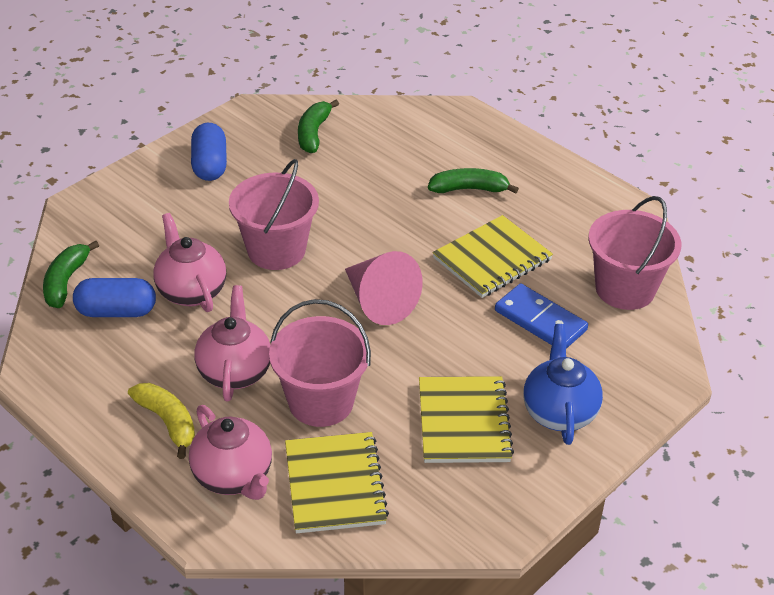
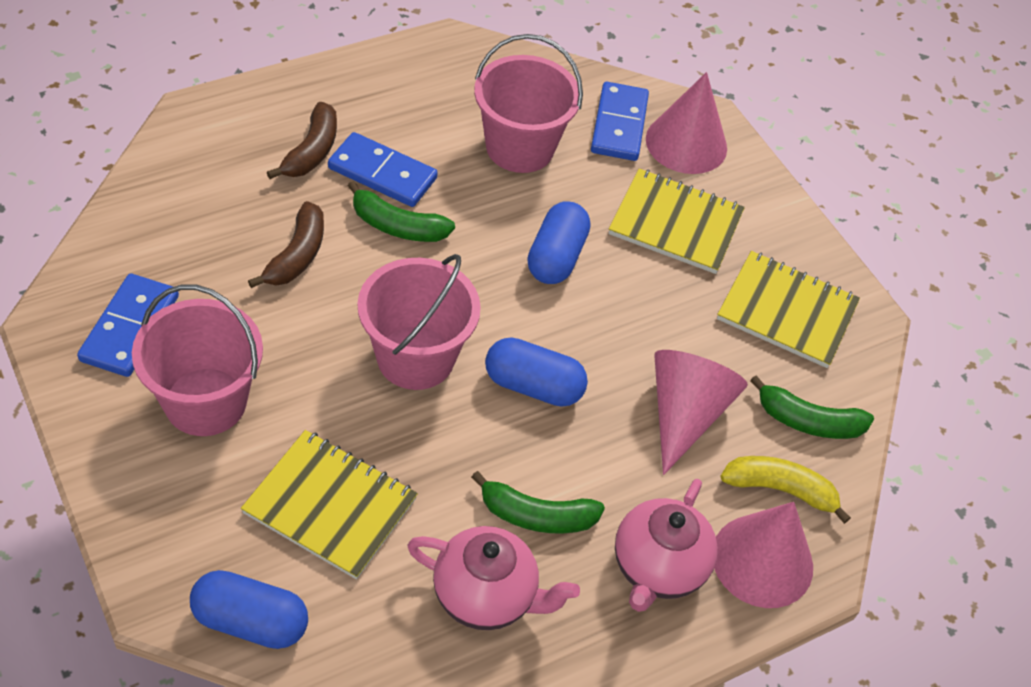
blue capsule: [73,278,156,317] [191,123,227,181] = 2 -> [190,570,308,649] [485,337,588,407] [527,201,590,284] = 3
blue domino: [495,284,588,349] = 1 -> [77,273,179,377] [328,132,438,207] [591,82,649,161] = 3
blue teapot: [523,324,603,445] = 1 -> none = 0
brown banana: none = 0 -> [248,201,324,288] [267,102,337,179] = 2
pink cone: [345,251,423,325] = 1 -> [646,72,727,174] [654,350,748,475] [714,502,813,608] = 3
pink teapot: [154,213,226,312] [189,405,272,500] [194,285,270,401] = 3 -> [407,526,580,630] [615,479,718,612] = 2

